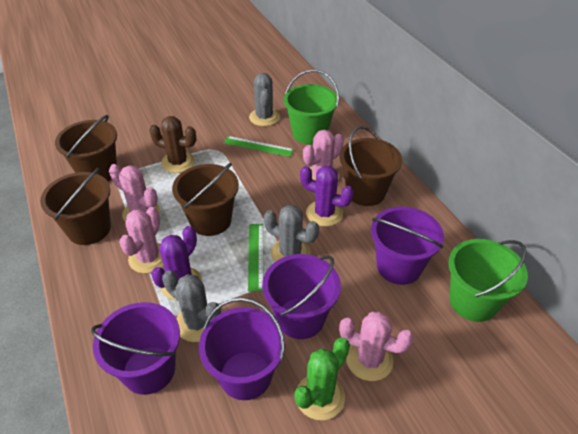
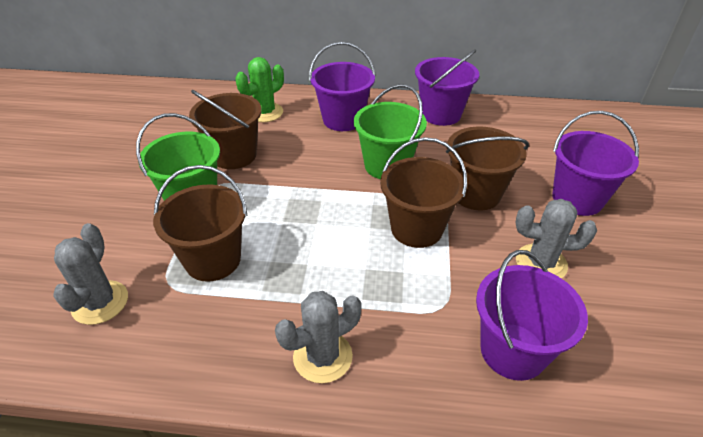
brown cactus: [149,116,196,173] = 1 -> none = 0
green ruler: [224,136,294,157] [248,224,263,292] = 2 -> none = 0
pink cactus: [109,164,160,222] [119,207,164,274] [303,130,344,181] [339,312,414,381] = 4 -> none = 0
purple cactus: [151,226,202,300] [300,166,354,227] = 2 -> none = 0

